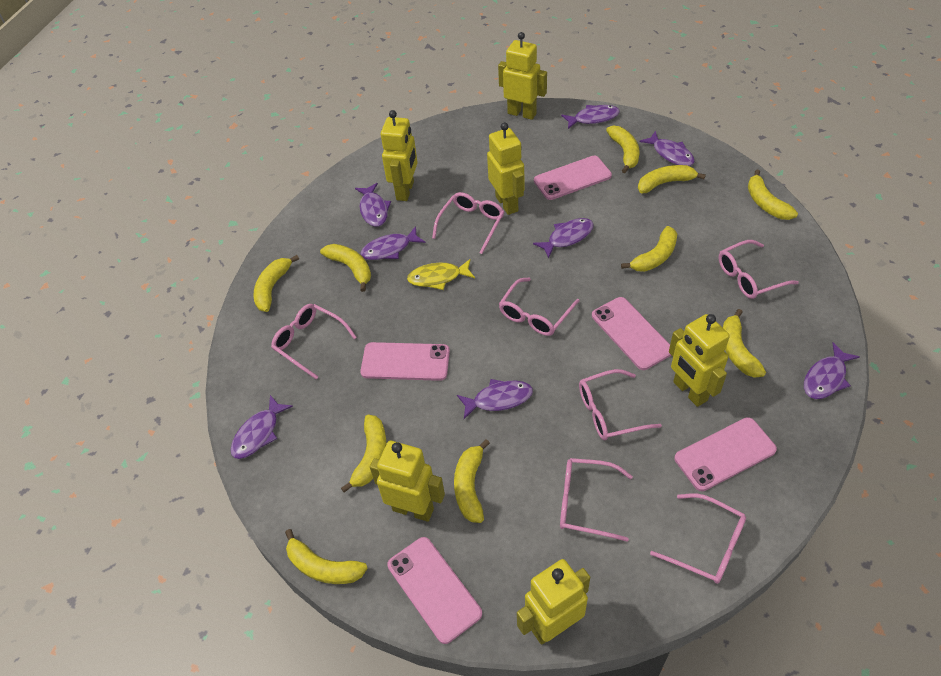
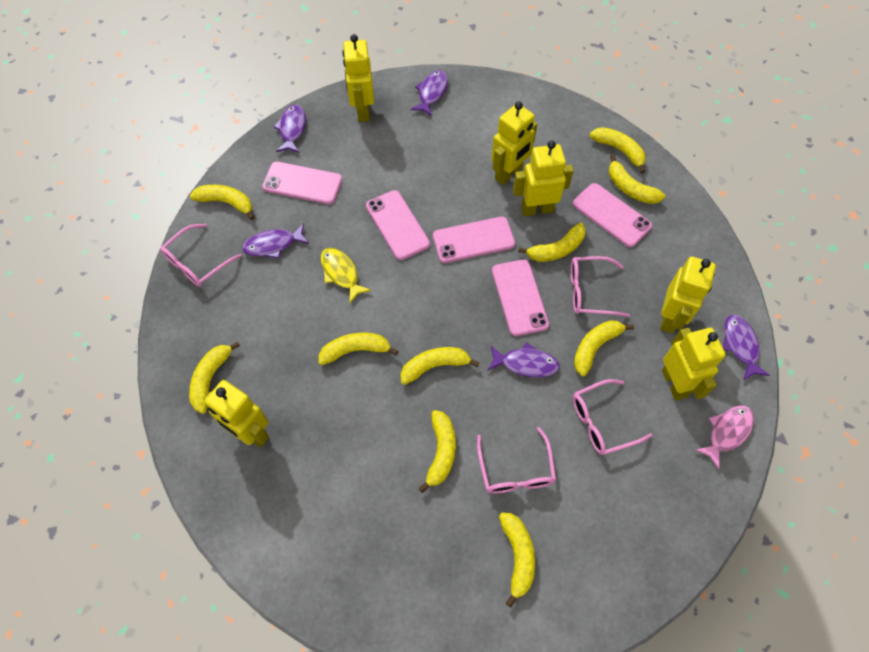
pink fish: none = 0 -> [696,405,754,470] = 1
pink glasses: [271,304,357,379] [432,192,504,254] [499,278,579,336] [560,458,633,542] [579,369,662,440] [650,493,746,584] [718,240,799,299] = 7 -> [160,224,242,287] [477,427,556,494] [570,256,630,317] [573,379,653,455] = 4
purple fish: [230,395,293,459] [355,183,391,227] [360,226,425,260] [457,379,533,419] [533,218,594,259] [561,105,620,129] [639,131,695,166] [804,342,860,399] = 8 -> [242,223,309,259] [274,104,306,153] [411,70,448,116] [487,342,560,378] [723,314,770,380] = 5

